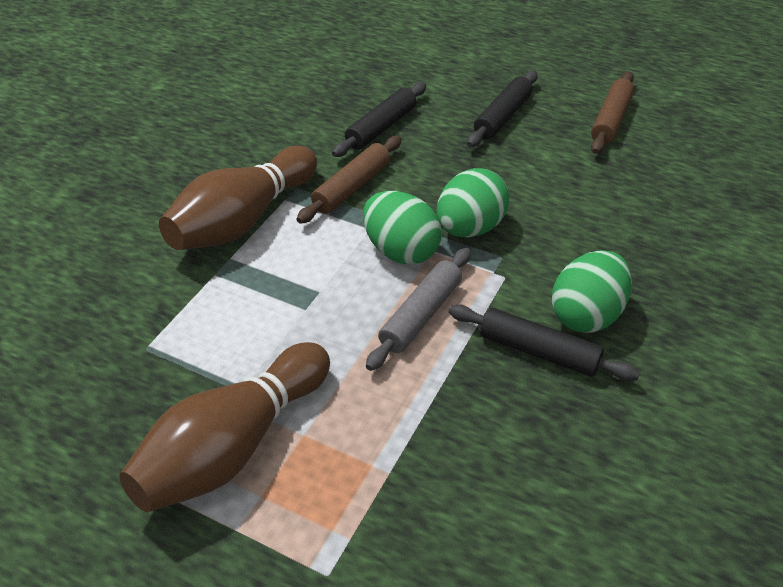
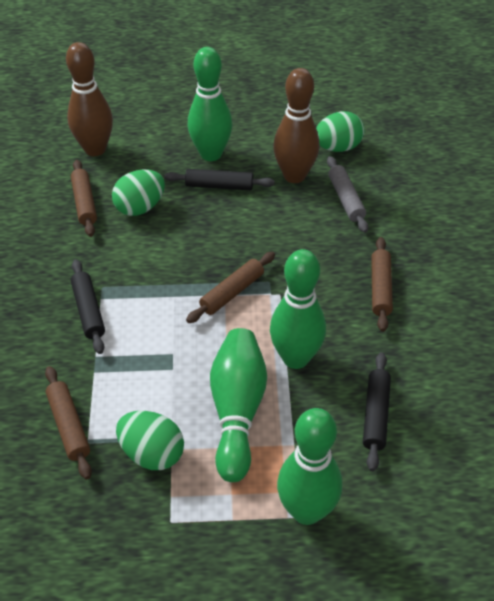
brown rolling pin: [297,136,401,224] [591,72,635,154] = 2 -> [45,366,92,480] [71,160,97,237] [186,252,275,323] [371,237,393,332] = 4
green bowling pin: none = 0 -> [188,47,232,161] [210,328,267,482] [270,249,326,369] [277,408,342,525] = 4

